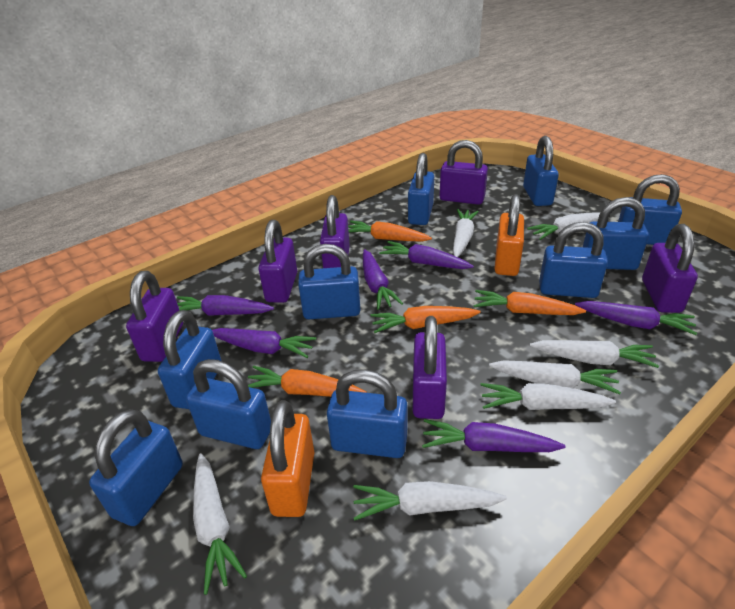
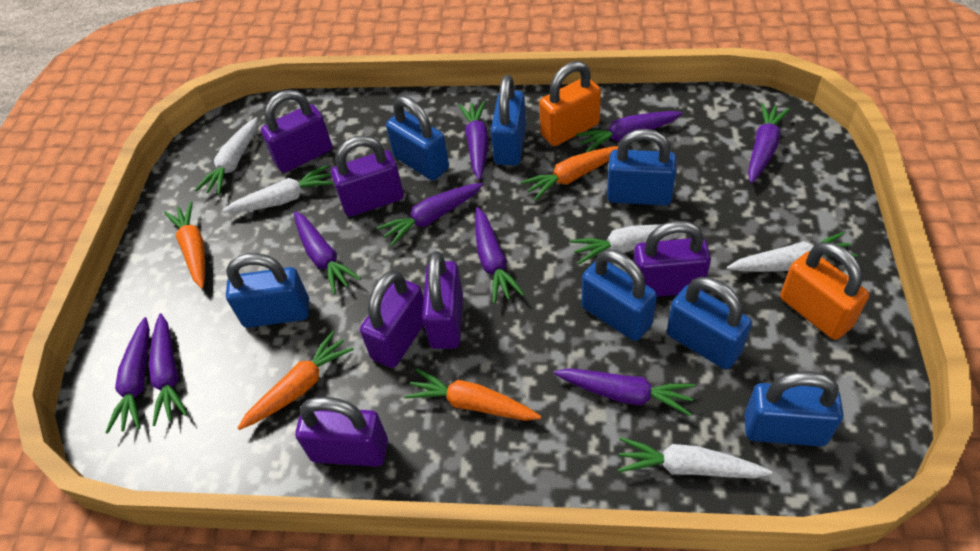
blue padlock: [89,409,183,526] [158,310,221,409] [186,359,271,449] [298,244,360,319] [327,369,407,458] [408,153,434,225] [523,136,559,206] [539,222,608,298] [583,197,649,270] [618,174,682,245] = 10 -> [226,253,309,328] [386,96,449,180] [491,75,526,166] [581,249,657,341] [607,129,677,205] [667,277,752,369] [744,372,843,447] = 7
purple carrot: [177,295,274,316] [212,328,316,358] [363,249,403,310] [379,241,474,269] [422,419,565,452] [575,301,697,335] = 6 -> [105,317,150,434] [149,314,187,426] [294,211,361,294] [377,183,483,247] [458,101,489,180] [475,207,524,304] [554,368,695,416] [576,111,683,152] [748,103,790,183] = 9
white carrot: [193,453,247,595] [353,481,507,521] [453,209,479,257] [480,383,616,410] [489,360,621,394] [527,212,601,240] [530,340,659,368] = 7 -> [195,117,258,195] [222,165,334,213] [570,224,686,264] [618,437,772,479] [727,232,857,272] = 5

